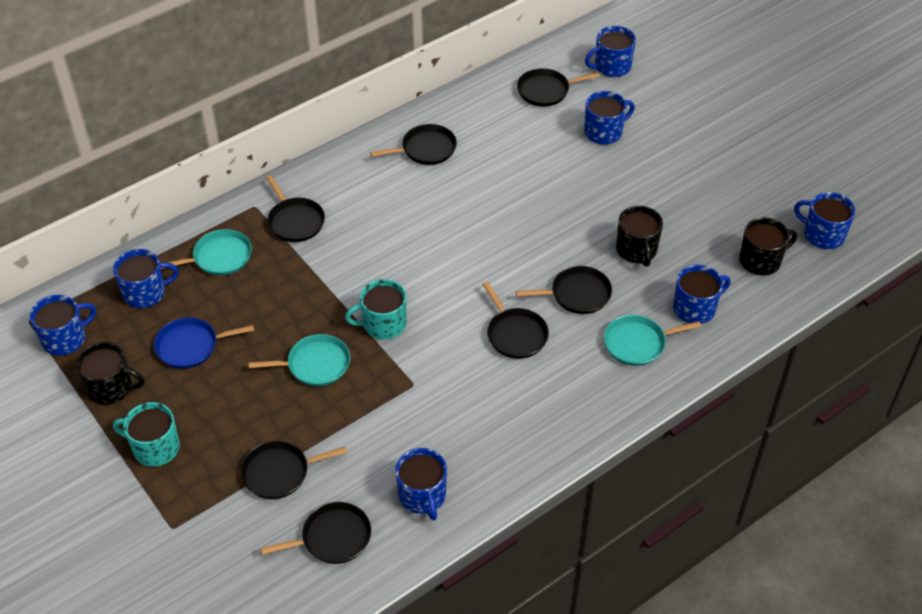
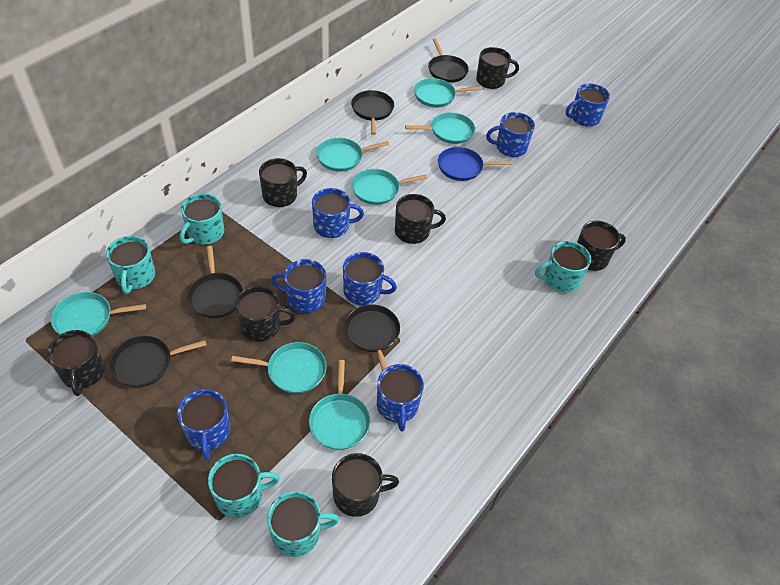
black mug: [76,342,144,405] [616,206,663,267] [739,217,797,275] = 3 -> [47,330,105,396] [235,286,296,341] [259,158,307,207] [332,453,399,517] [395,194,446,244] [476,47,519,89] [577,221,626,271] = 7
black pan: [241,441,347,499] [260,502,371,564] [266,175,325,242] [370,124,457,165] [483,282,549,359] [516,266,612,314] [517,68,600,106] = 7 -> [109,336,206,387] [187,246,243,318] [344,304,400,371] [351,90,394,135] [428,38,469,83] = 5
turquoise mug: [113,402,180,467] [345,279,406,340] = 2 -> [106,236,155,294] [180,193,224,244] [208,454,280,518] [267,491,339,557] [535,241,591,292] = 5
turquoise pan: [161,229,252,276] [249,334,350,386] [604,315,701,366] = 3 -> [51,292,146,336] [231,342,327,394] [309,360,370,450] [316,138,389,172] [352,169,427,205] [405,112,475,144] [414,78,481,107] = 7

